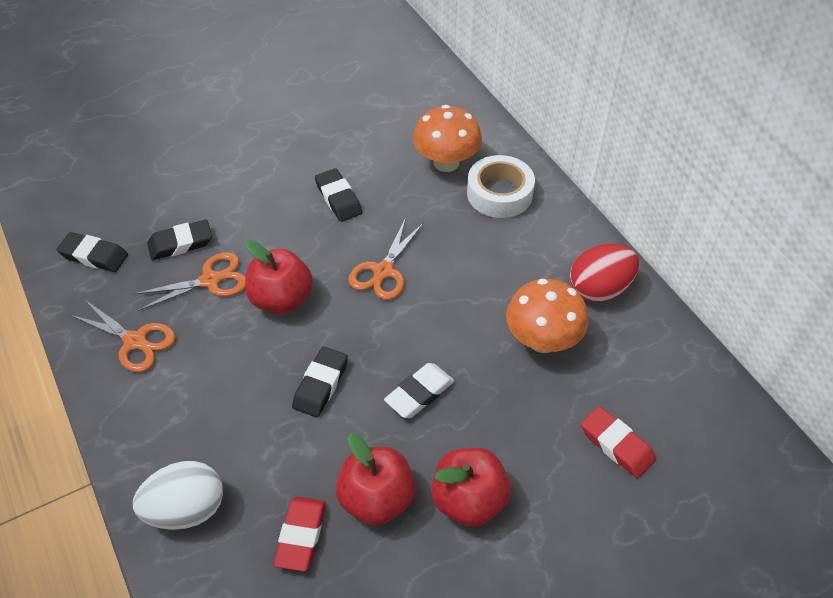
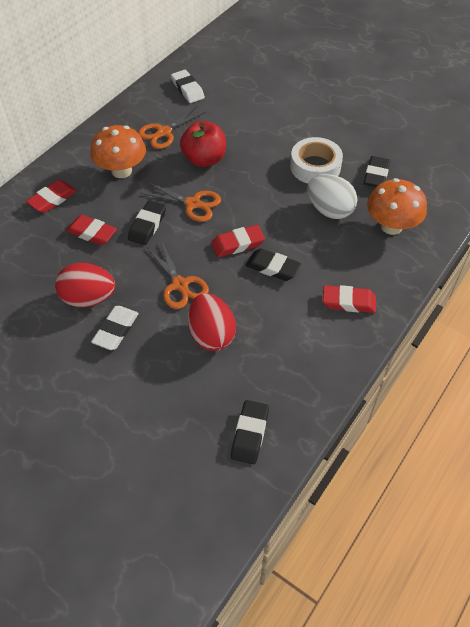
red apple: [245,240,313,314] [336,433,416,526] [431,448,511,527] = 3 -> [180,121,226,167] = 1
red egg: [570,244,639,302] = 1 -> [55,263,115,307] [188,293,236,351] = 2
red eraser: [274,497,326,572] [581,406,656,478] = 2 -> [26,180,77,213] [66,215,117,245] [211,225,265,257] [323,285,376,313] = 4
white eraser: [384,363,454,418] = 1 -> [91,306,139,350] [171,70,205,103] = 2

